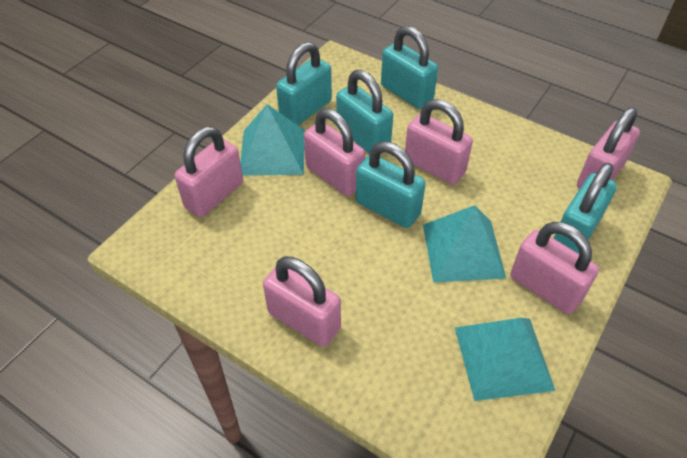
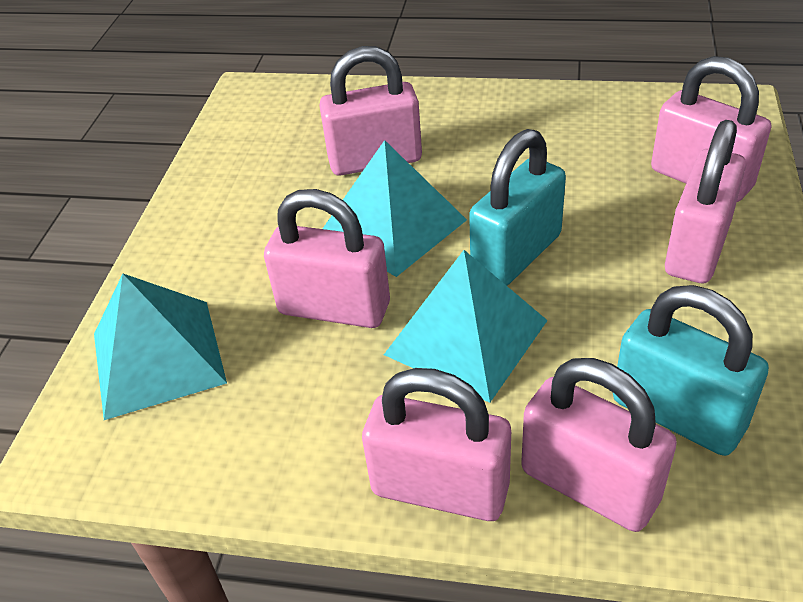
turquoise padlock: [276,42,332,125] [336,70,393,154] [356,142,426,228] [381,26,438,109] [554,163,617,254] = 5 -> [469,129,566,286] [613,285,769,456] = 2

